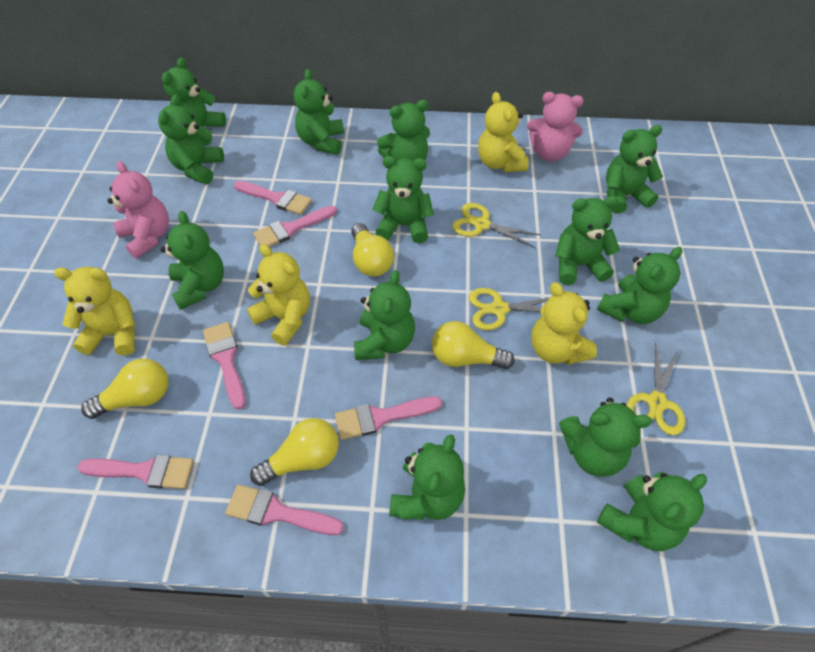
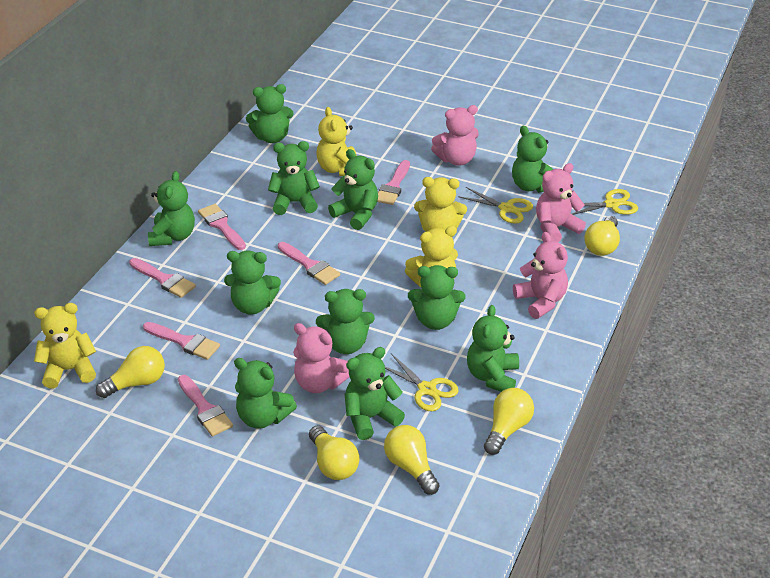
green teddy bear: [158,94,224,184] [161,211,224,310] [162,57,226,146] [294,69,344,155] [354,270,415,360] [372,156,434,243] [377,100,430,161] [389,434,465,520] [555,196,620,285] [559,398,652,477] [597,247,682,324] [597,472,707,551] [606,125,663,214] = 13 -> [148,171,195,246] [224,250,281,315] [234,358,297,429] [246,84,294,143] [268,141,320,215] [316,289,375,354] [328,149,378,230] [345,347,405,440] [408,265,465,330] [467,305,519,392] [512,126,553,193] = 11
pink teddy bear: [107,161,169,259] [527,92,583,161] = 2 -> [293,323,349,393] [431,105,479,166] [513,232,568,319] [536,163,586,242] = 4
yellow light bulb: [81,358,169,419] [250,418,339,486] [351,223,394,276] [432,321,515,369] = 4 -> [96,346,165,398] [309,425,359,480] [384,425,440,495] [484,388,534,455] [584,216,620,256] = 5

